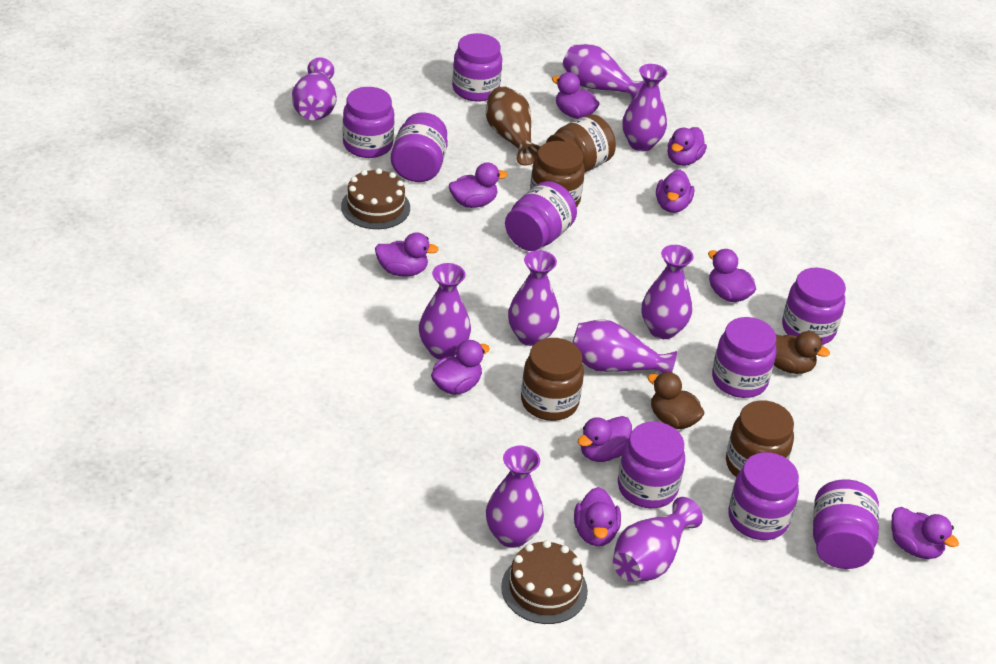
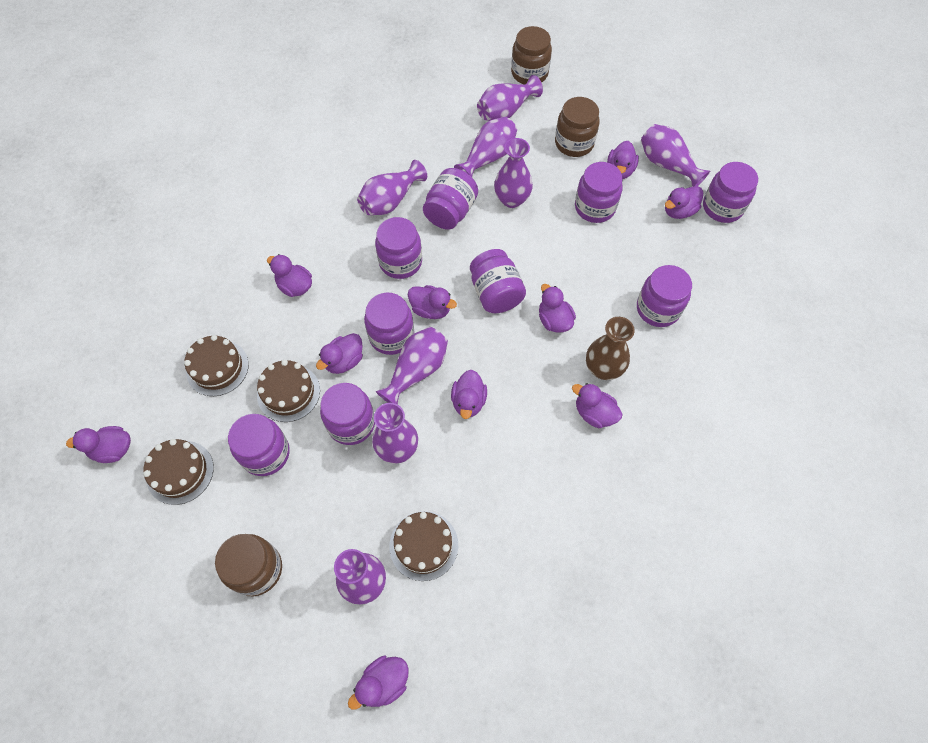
brown cake: [341,168,410,229] [501,540,588,624] = 2 -> [143,439,214,505] [184,335,249,396] [257,360,320,422] [389,511,458,581] = 4
brown duck: [647,372,705,429] [774,331,830,374] = 2 -> none = 0
brown jar: [521,338,584,421] [530,141,585,207] [546,114,616,172] [726,400,794,477] = 4 -> [215,534,282,597] [511,26,552,84] [555,97,600,157] = 3
purple vase: [292,57,337,120] [419,263,471,360] [486,446,544,548] [508,250,559,346] [562,44,644,100] [572,319,677,374] [613,497,703,582] [622,64,667,151] [642,245,693,339] = 9 -> [334,549,386,604] [357,160,427,215] [372,403,418,464] [376,327,448,405] [454,117,517,177] [477,75,543,121] [494,138,533,208] [641,124,710,187] = 8

